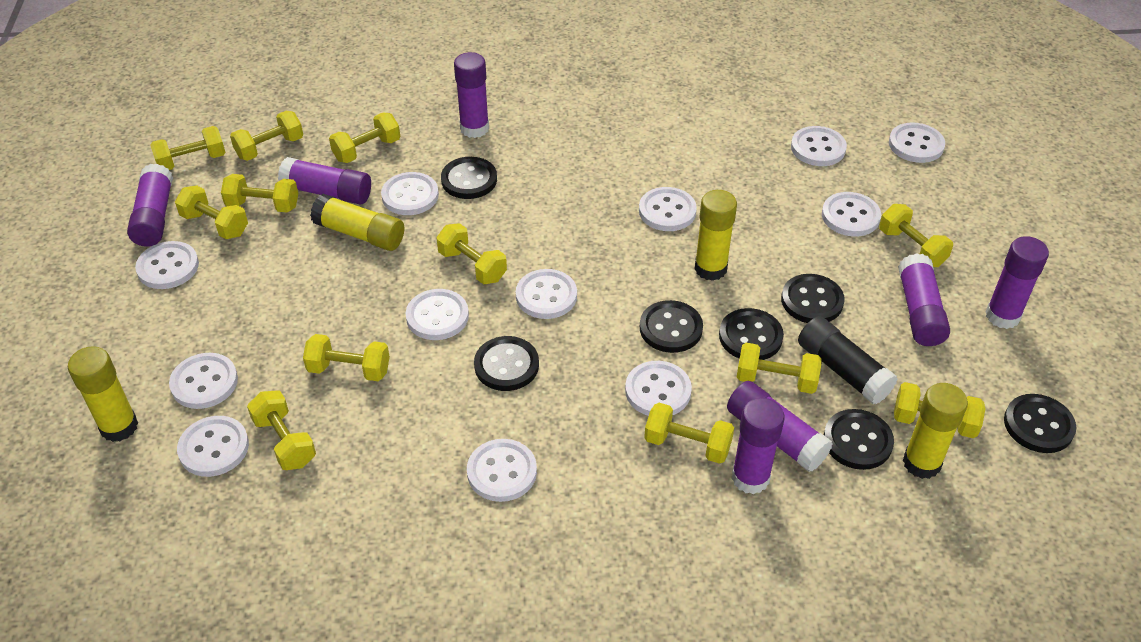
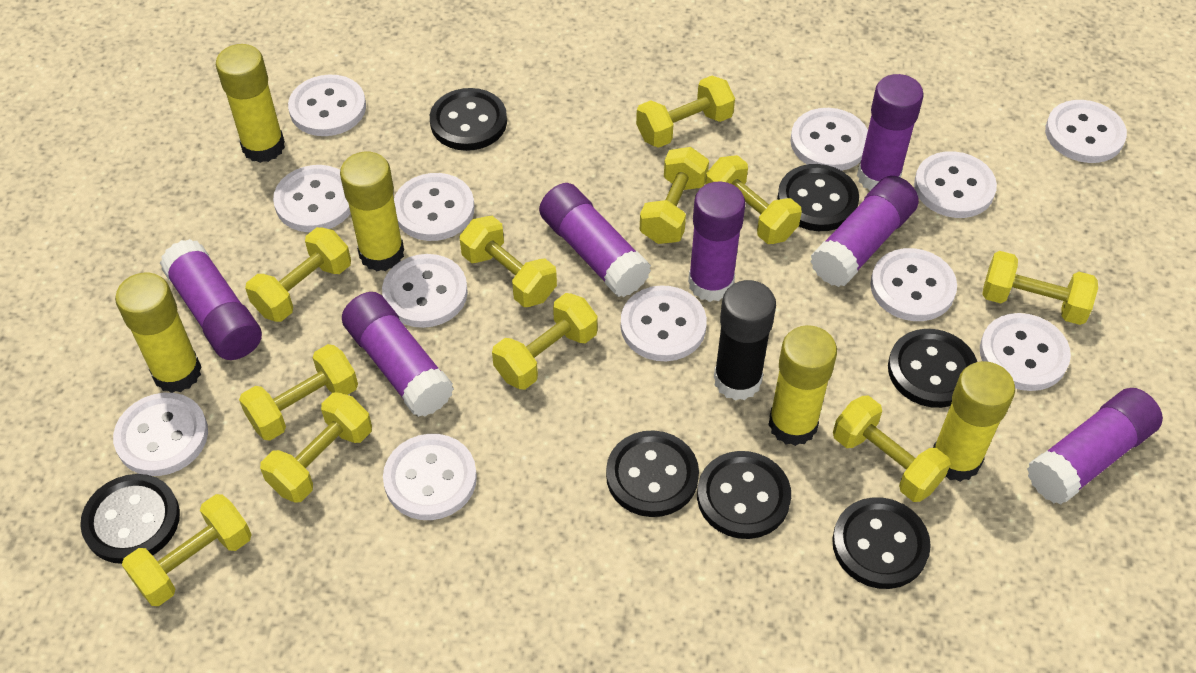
yellow dumbbell: [150,126,226,170] [175,185,248,239] [221,174,298,213] [230,111,303,161] [247,390,316,470] [303,334,390,381] [329,113,400,163] [436,223,507,284] [644,403,734,464] [737,343,821,394] [879,204,953,267] [894,382,986,438] = 12 -> [122,494,252,606] [239,344,358,441] [245,227,351,322] [260,392,372,503] [459,216,557,307] [492,293,598,390] [636,76,735,148] [640,147,709,244] [705,155,802,244] [833,395,951,502] [982,251,1098,325] = 11
yellow glue stick: [68,346,138,442] [310,194,404,251] [694,190,737,281] [903,383,968,479] = 4 -> [115,272,201,393] [216,44,285,163] [340,152,404,272] [769,325,837,446] [933,361,1015,482] = 5

